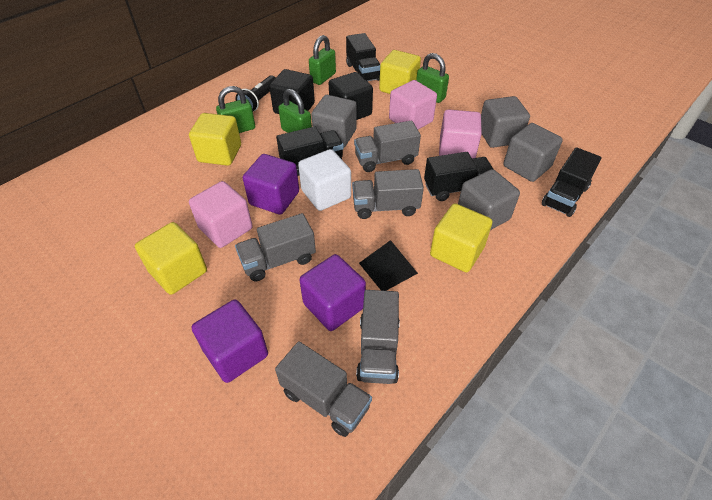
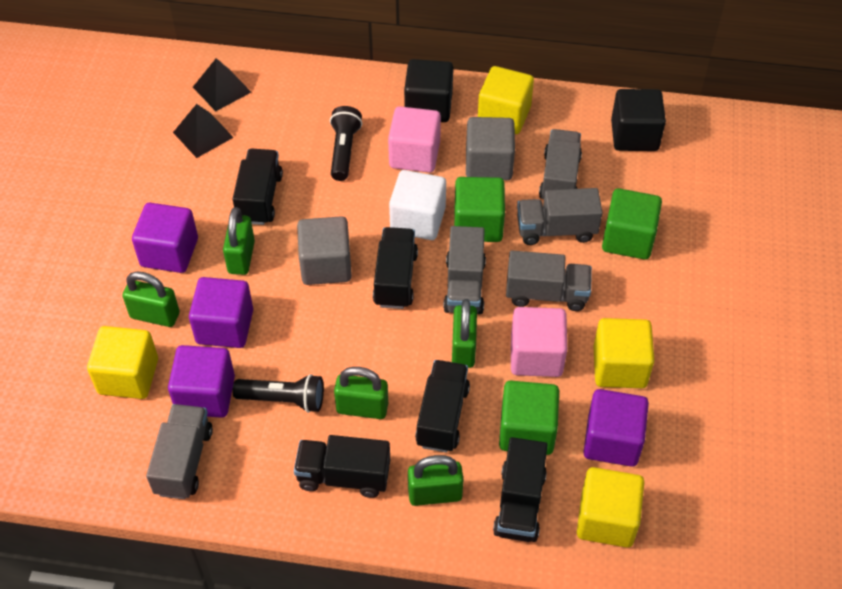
black flashlight: [235,75,276,111] = 1 -> [233,374,324,413] [330,106,362,181] = 2
black pyramid: [359,240,418,291] = 1 -> [173,104,234,158] [193,58,251,111] = 2
black truck: [276,126,344,176] [346,33,380,81] [424,152,493,201] [542,147,602,217] = 4 -> [233,149,283,225] [294,435,390,498] [373,227,418,309] [415,360,470,453] [493,437,548,542] = 5
green cube: none = 0 -> [454,177,505,242] [499,381,559,455] [602,188,662,260] = 3
green padlock: [216,86,255,133] [278,89,312,133] [309,35,336,85] [416,53,449,103] = 4 -> [122,271,179,327] [223,207,255,275] [334,367,388,419] [408,455,463,506] [452,299,477,368] = 5
grey cube: [311,95,357,147] [458,169,520,230] [481,96,530,148] [503,123,563,182] = 4 -> [297,216,352,285] [466,117,515,180] = 2
pink cube: [189,181,253,248] [389,80,437,129] [439,109,482,158] = 3 -> [388,106,441,173] [511,307,567,377] = 2
purple cube: [192,300,268,383] [243,154,299,215] [299,254,366,331] = 3 -> [132,203,198,273] [168,345,235,418] [189,277,253,348] [583,389,649,467] = 4

